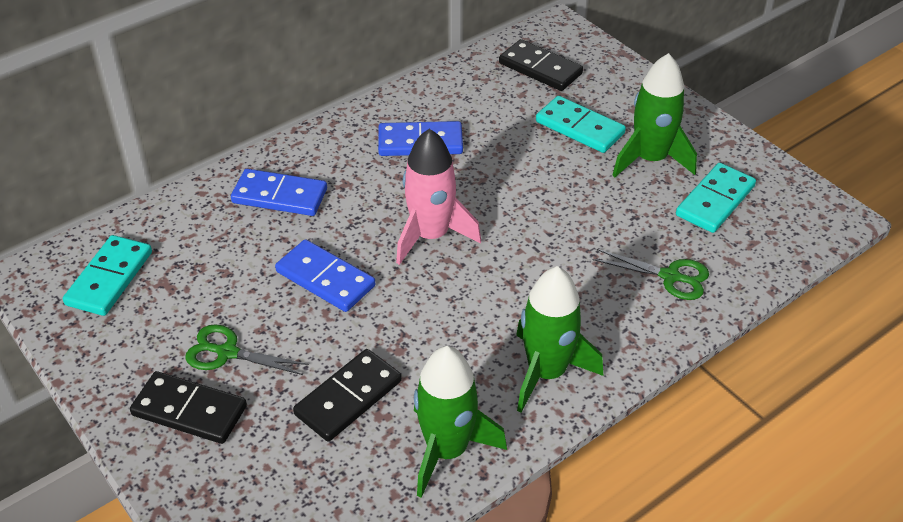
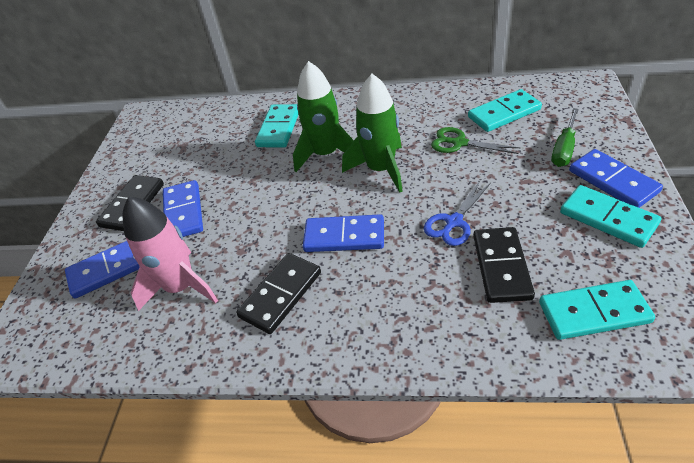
blue domino: [231,169,327,216] [275,239,375,312] [378,121,463,156] = 3 -> [65,241,140,299] [163,180,203,237] [303,214,384,252] [569,149,663,208] = 4
blue scissors: none = 0 -> [424,180,491,246] = 1
green rocket: [414,346,507,498] [516,266,604,413] [612,53,697,178] = 3 -> [293,61,354,172] [342,74,403,193] = 2
green scissors: [185,324,309,375] [593,249,709,300] = 2 -> [431,127,520,154] = 1
green screwdriver: none = 0 -> [551,108,579,167] = 1
turquoise domino: [63,235,152,316] [536,96,626,153] [676,163,756,233] = 3 -> [255,104,299,148] [468,89,542,132] [539,280,655,340] [560,185,661,248] = 4

